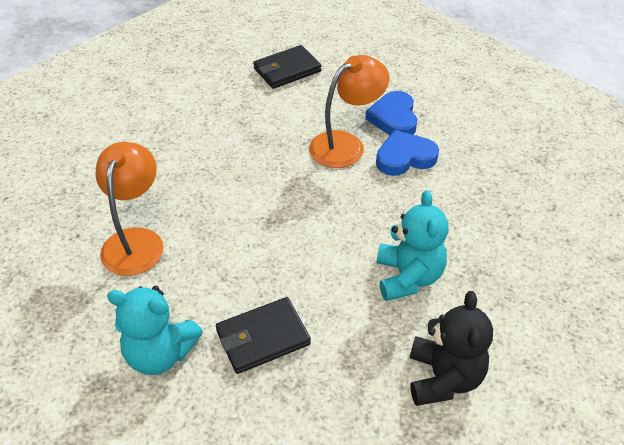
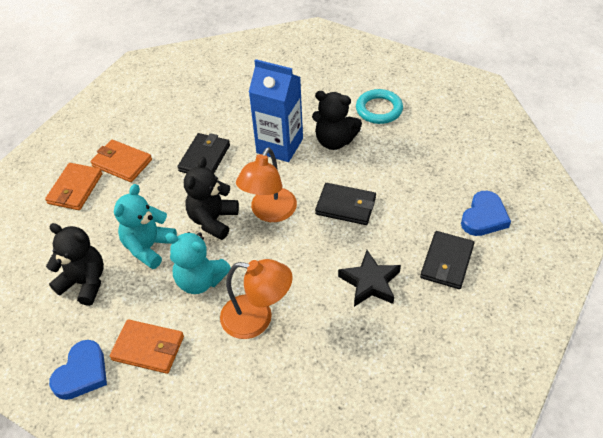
black star: none = 0 -> [338,250,401,307] = 1
black teddy bear: [410,291,493,406] = 1 -> [46,223,104,306] [184,157,239,240] [312,91,362,150] = 3
black wallet: [216,297,311,374] [253,45,322,89] = 2 -> [178,133,230,173] [315,183,376,225] [420,231,474,289] = 3
blue carton: none = 0 -> [249,59,303,162] = 1
orange wallet: none = 0 -> [45,163,103,210] [90,140,152,182] [110,319,184,374] = 3
turquoise ring: none = 0 -> [356,89,403,124] = 1

